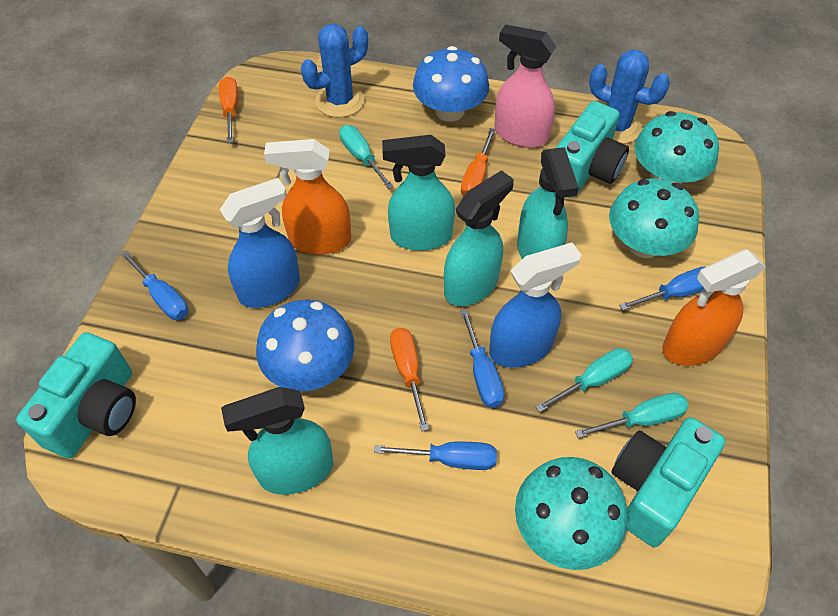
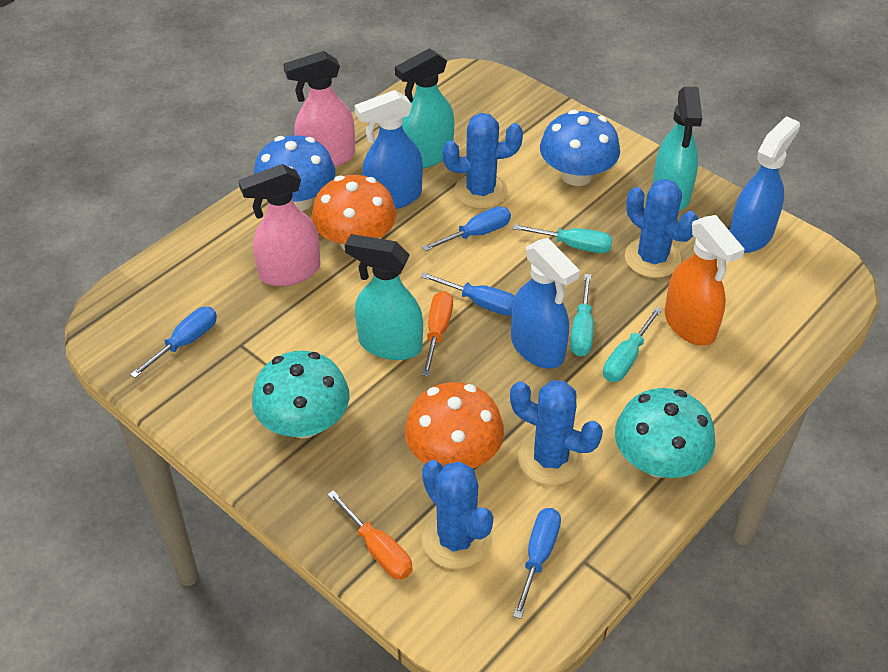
blue cactus: [301,24,368,118] [589,50,670,144] = 2 -> [422,460,493,569] [442,113,523,209] [510,380,603,485] [625,179,698,278] = 4
blue spray bottle: [220,178,300,308] [489,242,581,368] = 2 -> [354,90,423,209] [511,238,580,369] [730,116,800,253] = 3
orange mushroom: none = 0 -> [312,175,396,250] [405,382,504,468] = 2
orange screwdriver: [219,77,238,143] [390,328,429,431] [461,128,496,196] = 3 -> [327,490,413,579] [422,291,453,376] = 2
orange spray bottle: [264,139,351,255] [662,249,766,366] = 2 -> [665,215,745,346] = 1
pink spray bottle: [494,24,556,148] = 1 -> [238,164,321,286] [283,51,355,167] = 2
turquoise camera: [16,332,136,458] [556,101,629,197] [611,417,726,547] = 3 -> none = 0
turquoise mushroom: [515,457,627,570] [609,178,699,258] [634,111,719,184] = 3 -> [252,351,349,439] [615,388,716,478] = 2
turquoise spray bottle: [221,387,333,495] [382,135,455,251] [444,170,514,306] [517,147,579,259] = 4 -> [345,234,423,360] [395,48,454,168] [652,87,702,211] = 3

